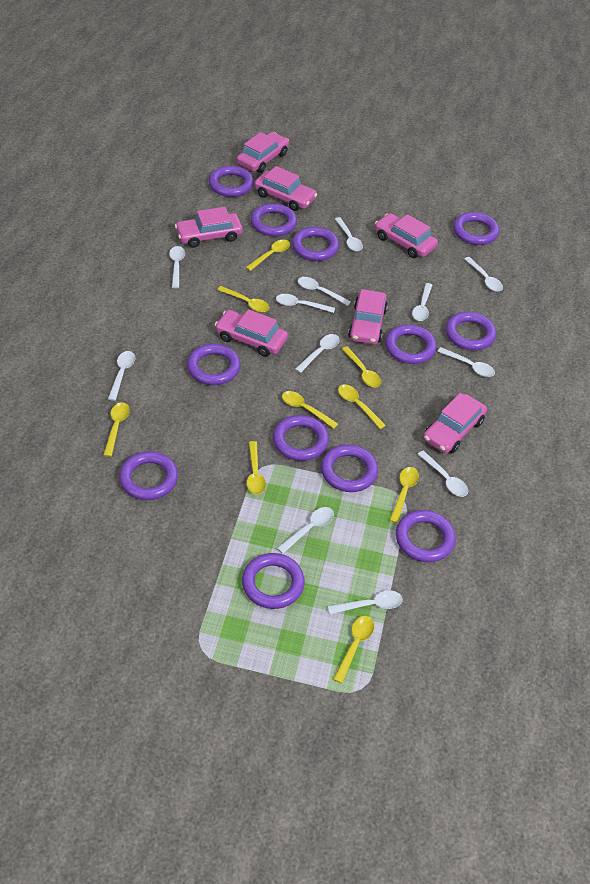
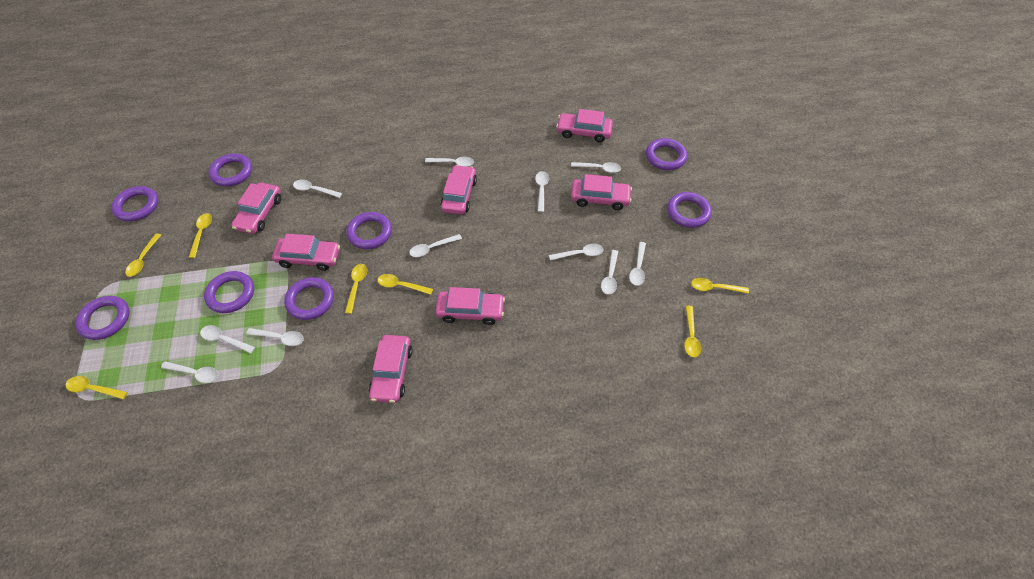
purple ring: [119,451,178,500] [187,344,240,385] [209,166,254,197] [242,553,305,609] [251,203,297,237] [273,415,329,461] [292,227,339,261] [321,444,378,492] [385,324,437,364] [396,510,456,562] [446,312,496,350] [453,212,499,245] = 12 -> [75,296,130,340] [111,186,159,222] [204,271,254,313] [208,154,252,187] [284,277,334,320] [346,212,392,249] [646,138,687,170] [667,192,712,228] = 8
white spoon: [108,351,135,401] [169,246,185,288] [276,294,335,313] [277,507,334,554] [295,334,340,373] [298,277,351,306] [328,590,403,614] [335,217,363,251] [412,283,432,321] [418,451,468,497] [437,347,495,377] [464,257,503,292] = 12 -> [161,361,218,383] [200,325,255,353] [246,328,304,346] [293,179,342,198] [409,234,462,257] [425,157,474,167] [535,171,549,212] [549,244,603,261] [571,162,621,173] [601,250,619,295] [629,242,646,286] = 11
yellow spoon: [104,402,130,457] [217,286,269,312] [246,240,290,271] [246,441,266,495] [282,391,338,429] [333,616,374,683] [338,385,386,429] [342,346,381,387] [389,467,419,523] = 9 -> [66,376,128,399] [125,233,161,277] [189,213,212,258] [345,264,367,314] [377,274,433,295] [684,306,701,357] [691,278,749,294] = 7

